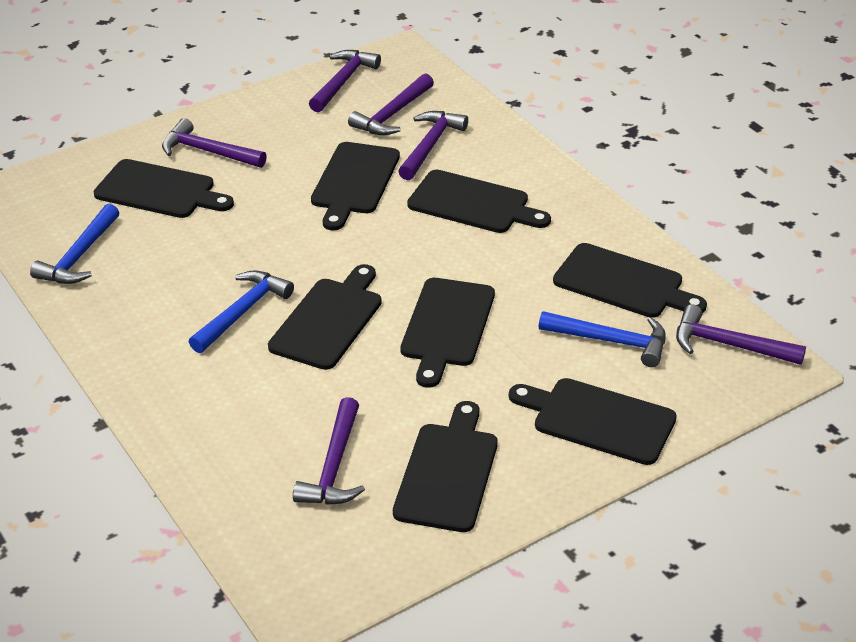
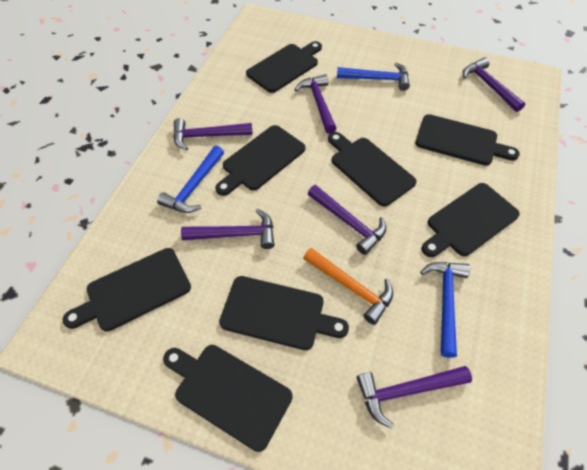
orange hammer: none = 0 -> [303,248,393,325] = 1

